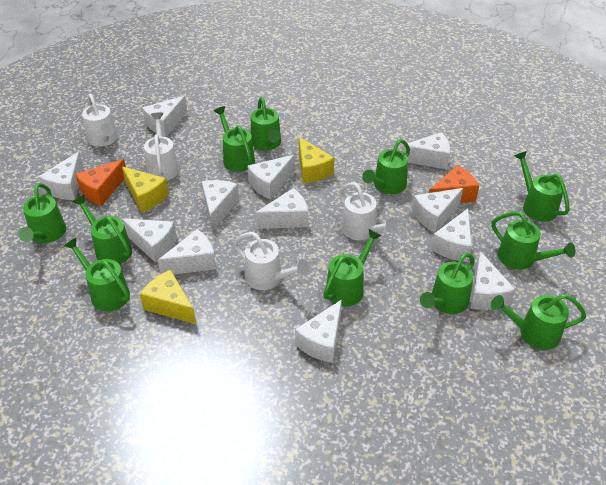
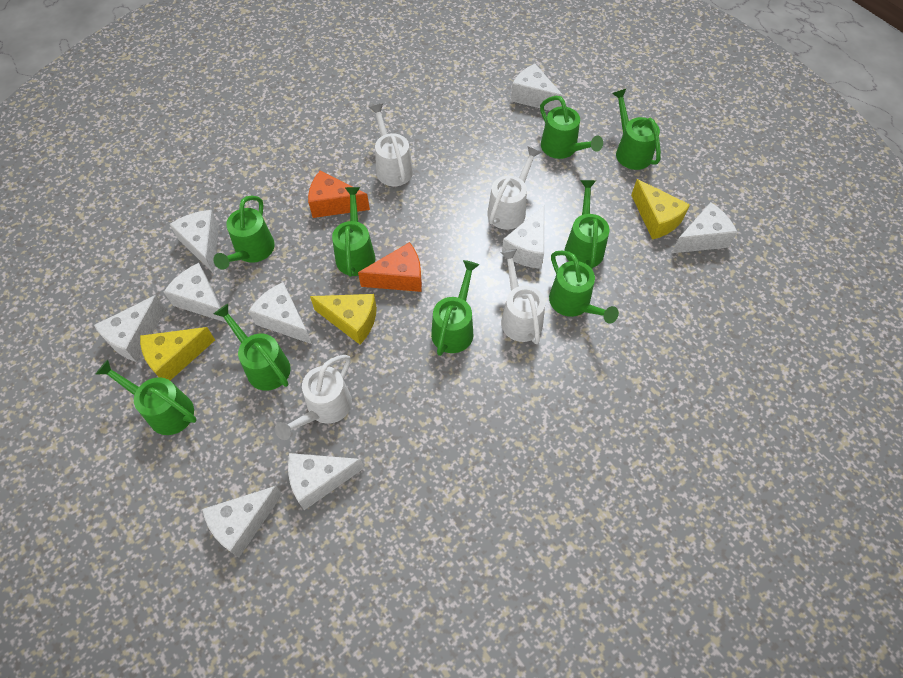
green watering can: [19,183,66,243] [64,238,130,312] [73,194,132,264] [214,106,255,172] [251,97,281,151] [323,229,382,307] [362,139,410,195] [420,253,475,314] [491,211,576,270] [491,294,587,350] [514,151,570,222] = 11 -> [96,360,197,435] [213,196,275,270] [214,304,291,391] [332,187,375,277] [431,260,479,356] [540,96,603,159] [549,251,619,324] [565,180,609,269] [612,89,661,170] = 9
white cheese: [39,152,84,200] [121,218,177,263] [142,96,187,137] [157,229,216,275] [202,180,239,231] [248,155,295,200] [255,188,308,229] [295,299,342,363] [401,132,450,169] [412,188,463,233] [431,208,472,262] [470,251,516,310] = 12 -> [94,295,166,362] [164,263,227,323] [170,210,219,273] [202,486,283,558] [249,282,312,344] [288,453,364,510] [502,206,544,269] [511,64,564,111] [672,202,738,253] = 9

